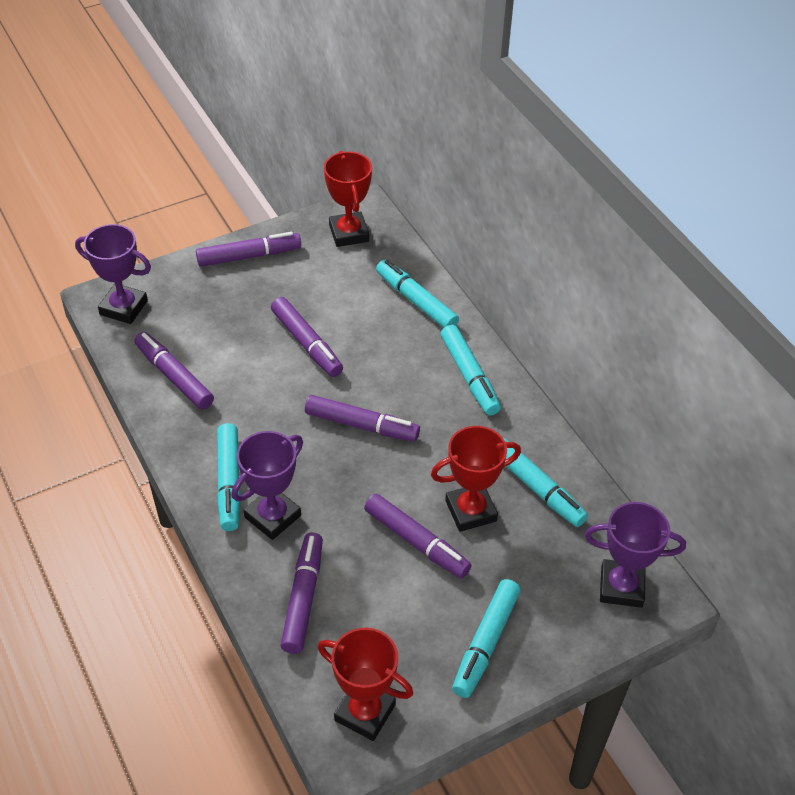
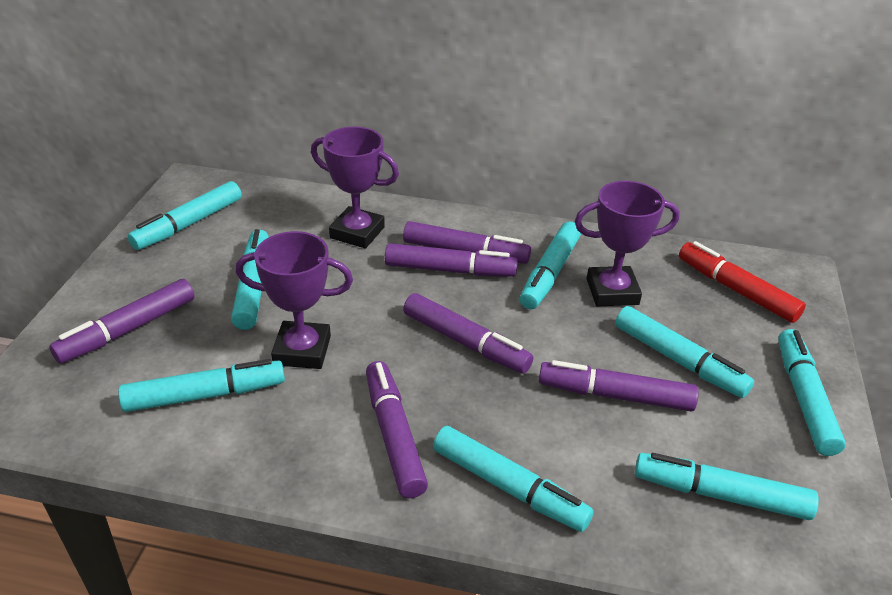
red marker: none = 0 -> [679,241,806,323] = 1
red trophy: [318,628,413,741] [324,151,372,247] [431,426,521,532] = 3 -> none = 0
turquoise marker: [217,423,241,531] [376,260,459,328] [441,325,501,416] [452,579,521,698] [503,438,588,527] = 5 -> [118,359,285,412] [128,181,242,250] [231,229,269,330] [433,426,594,532] [520,222,581,309] [615,306,754,398] [635,453,819,520] [778,329,846,456] = 8

